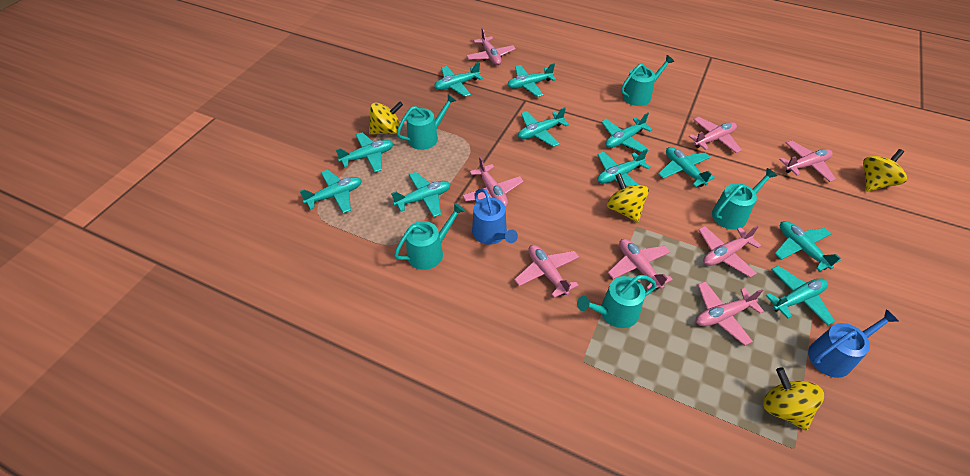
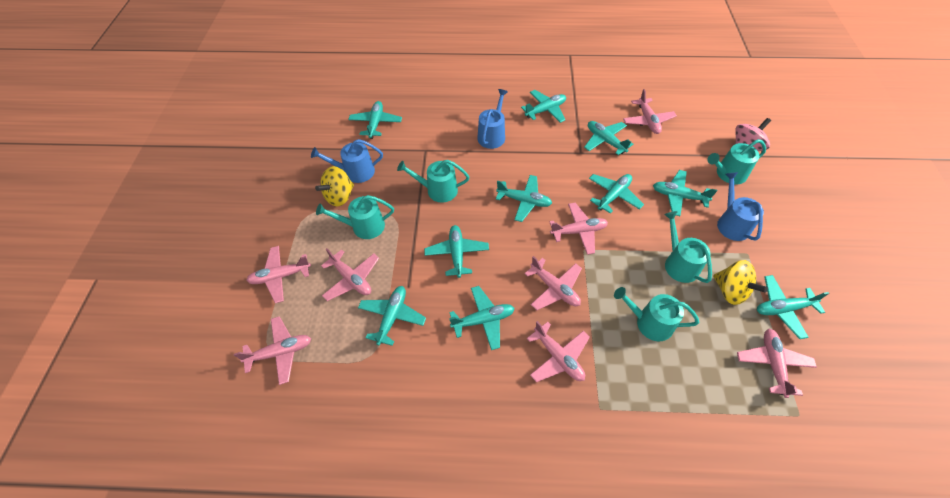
blue watering can: [472,189,518,245] [808,309,899,378] = 2 -> [311,139,383,183] [477,89,508,149] [717,172,764,241] = 3
pink spinning top: none = 0 -> [735,118,771,151] = 1
turquoise plane: [300,169,362,213] [335,132,393,172] [391,172,450,217] [434,62,483,97] [508,63,556,97] [518,107,569,147] [597,149,651,187] [601,113,653,152] [658,147,715,187] [766,266,835,326] [774,221,840,271] = 11 -> [348,101,402,139] [358,286,426,346] [424,225,489,278] [449,286,515,350] [496,175,552,222] [521,90,566,123] [584,121,633,155] [589,174,644,214] [653,170,717,216] [757,275,830,339] = 10
yellow spinning top: [369,101,403,135] [607,173,649,223] [763,367,824,431] [863,149,907,192] = 4 -> [315,166,354,206] [713,260,768,305] = 2

